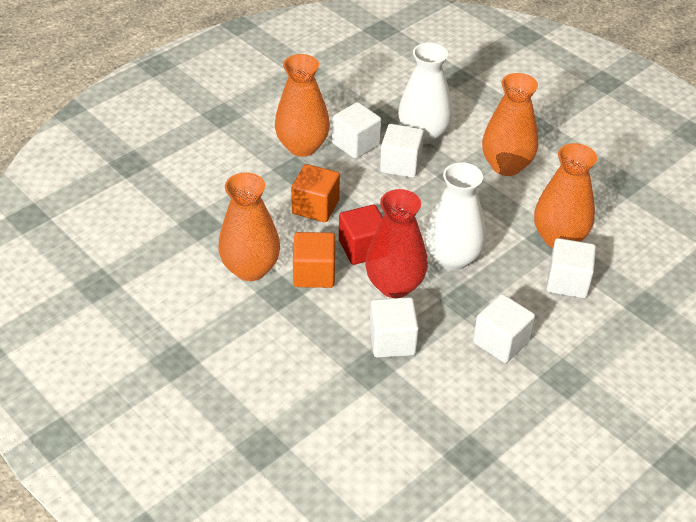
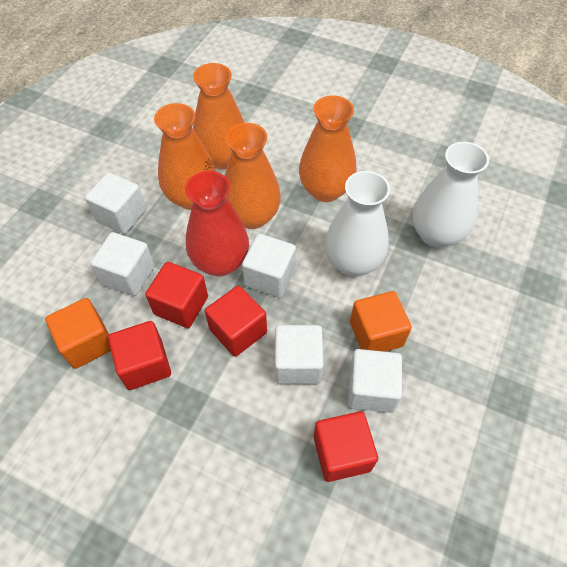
red cube: [339,205,383,265] = 1 -> [108,321,171,390] [145,262,208,328] [205,285,267,357] [314,411,378,482] = 4

